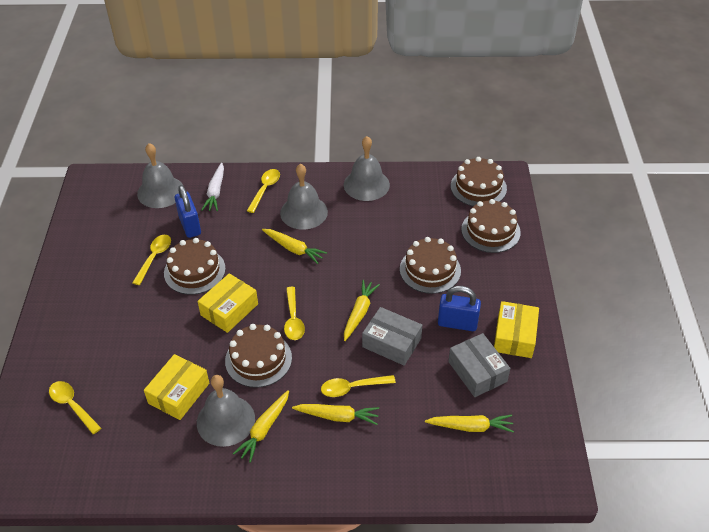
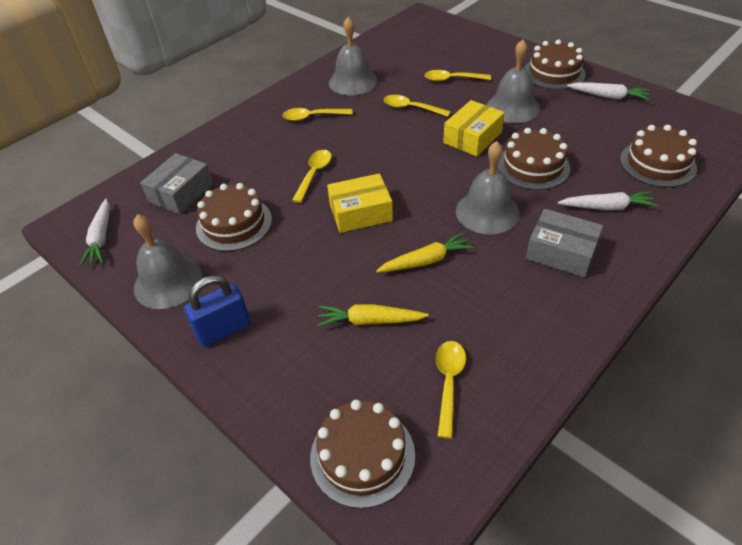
blue padlock: [175,185,201,238] [438,286,481,331] = 2 -> [184,276,251,347] = 1
white carrot: [202,163,224,211] = 1 -> [79,199,110,266] [558,191,658,210] [567,83,649,100] = 3
yellow box: [144,354,209,420] [197,273,258,333] [494,301,539,358] = 3 -> [327,173,393,233] [443,100,505,157] = 2
yellow carrot: [233,390,289,463] [262,229,327,264] [292,404,379,425] [344,280,380,341] [425,415,514,433] = 5 -> [317,304,429,327] [376,232,474,272] = 2

